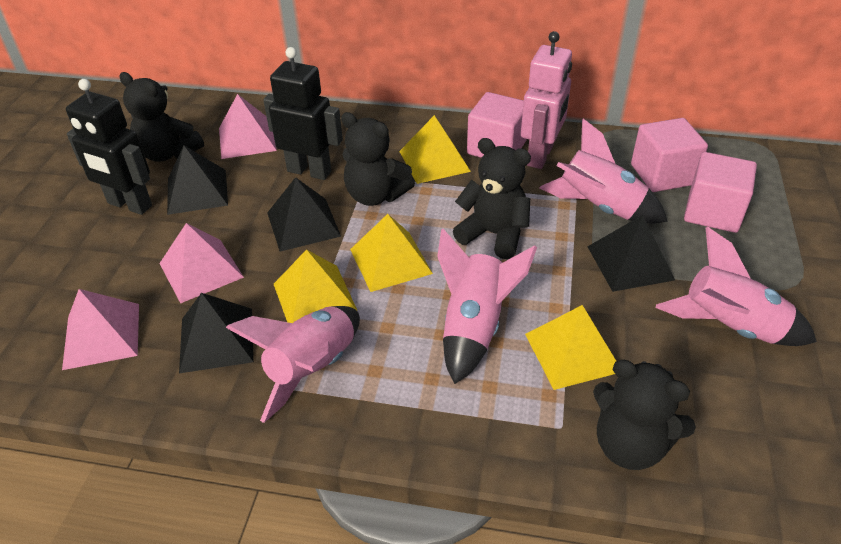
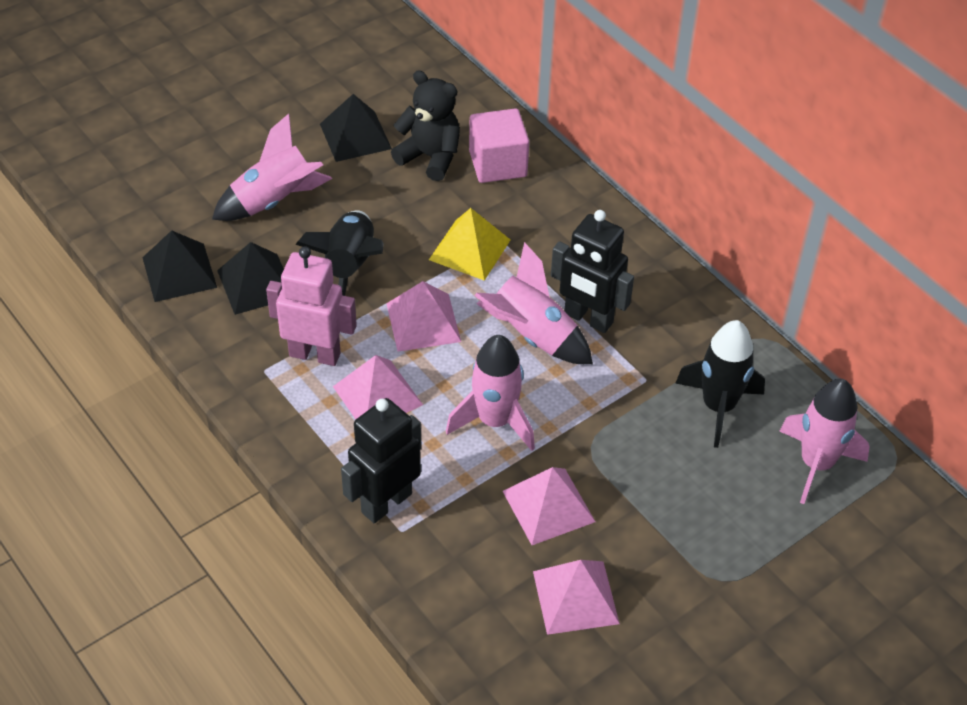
black pyramid: [167,146,228,215] [179,293,254,373] [267,177,341,251] [587,215,675,292] = 4 -> [142,230,217,302] [217,242,284,315] [320,94,392,162] = 3
black rocket: none = 0 -> [296,211,384,296] [675,320,765,448] = 2
black teddy bear: [119,72,204,162] [341,112,415,206] [453,138,531,259] [593,360,696,470] = 4 -> [391,71,460,181] = 1
pink cube: [467,92,527,158] [631,118,708,192] [684,152,757,233] = 3 -> [469,108,529,183] = 1
pink pyramid: [62,289,139,370] [159,223,244,304] [219,94,277,159] = 3 -> [333,355,423,419] [386,281,461,352] [503,467,595,545] [533,560,620,635] = 4
yellow pyramid: [274,249,357,323] [350,214,433,292] [399,115,471,184] [525,305,616,390] = 4 -> [429,208,510,281] = 1

